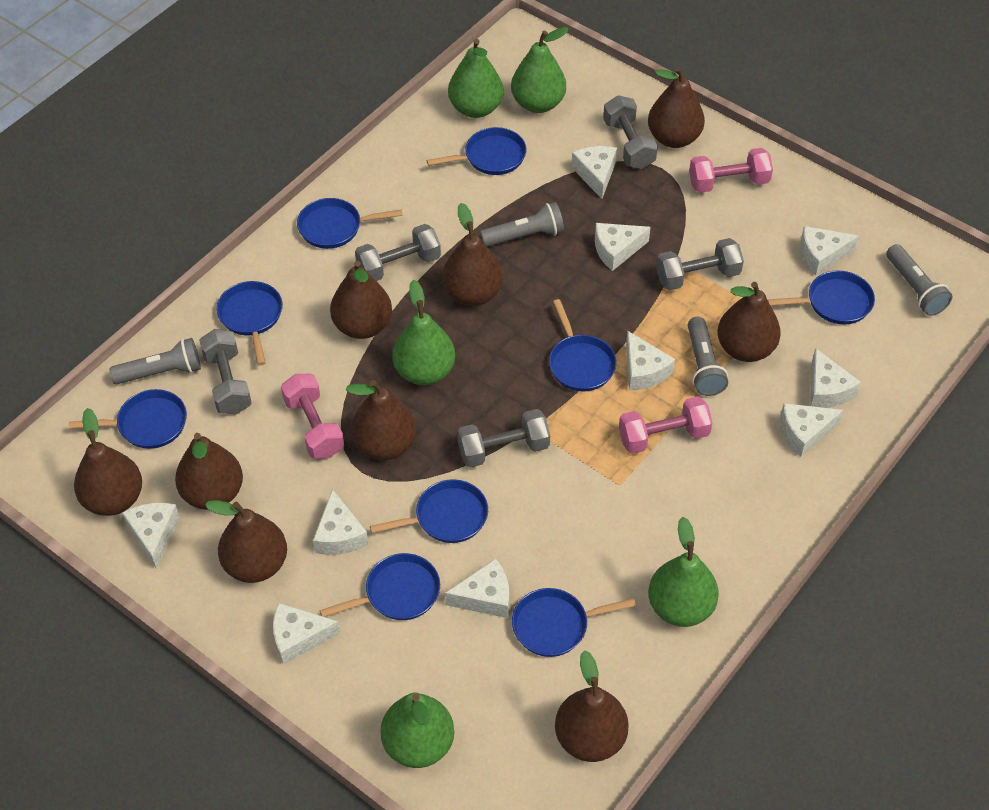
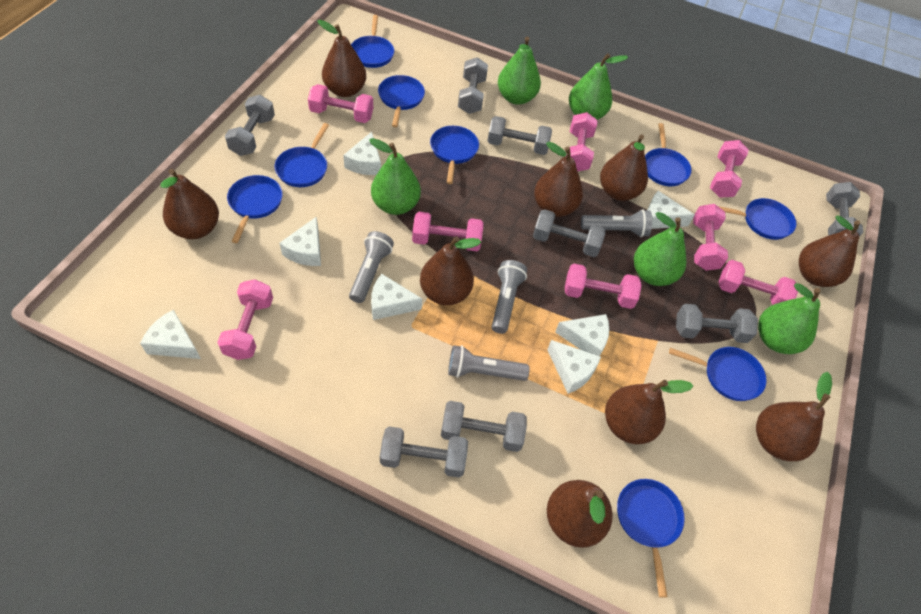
grey dumbbell: [199,329,252,415] [355,224,441,281] [457,409,550,468] [603,95,658,169] [656,238,744,291] = 5 -> [225,95,275,156] [380,426,468,478] [441,401,527,452] [458,57,488,114] [488,116,552,155] [533,209,606,257] [676,304,758,343] [826,182,863,237] = 8
pink dumbbell: [281,374,344,459] [619,396,713,454] [689,148,773,193] = 3 -> [217,279,273,360] [308,84,373,123] [412,212,484,251] [565,264,642,309] [570,112,598,171] [693,204,728,271] [710,140,749,198] [719,260,798,305] = 8
white cheese: [122,503,180,569] [273,603,340,665] [313,489,368,555] [445,559,509,618] [571,146,617,199] [595,223,651,271] [626,331,675,391] [780,403,843,457] [800,226,859,276] [810,348,861,408] = 10 -> [140,310,201,359] [279,217,321,266] [343,132,381,175] [371,274,422,320] [547,340,601,394] [555,314,609,356] [647,191,695,229] = 7

